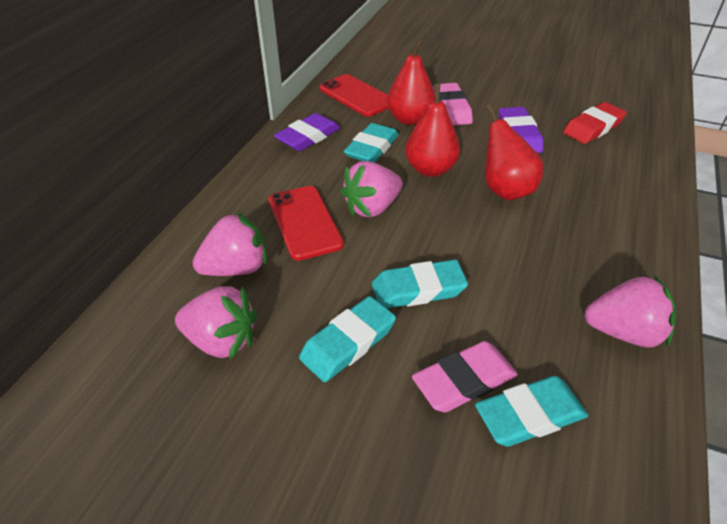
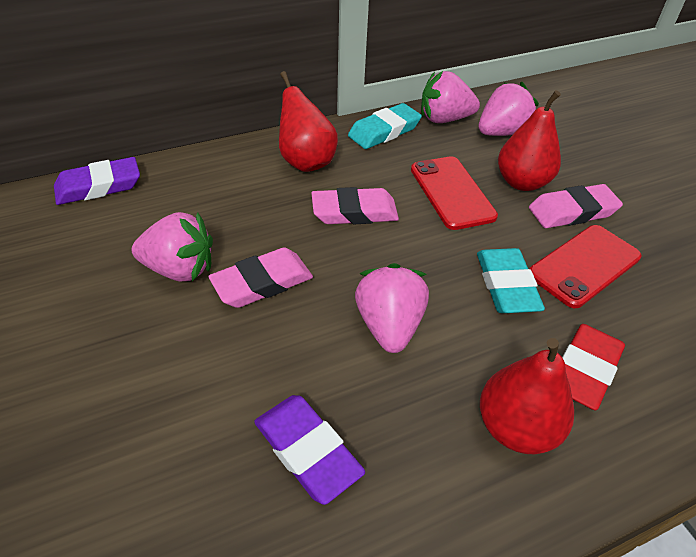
pink eraser: [412,341,518,413] [433,83,473,125] = 2 -> [208,247,313,308] [311,187,399,224] [529,184,623,228] = 3
turquoise eraser: [299,296,396,382] [344,123,399,163] [372,260,468,308] [475,376,588,447] = 4 -> [348,103,422,149] [477,248,545,313] = 2

